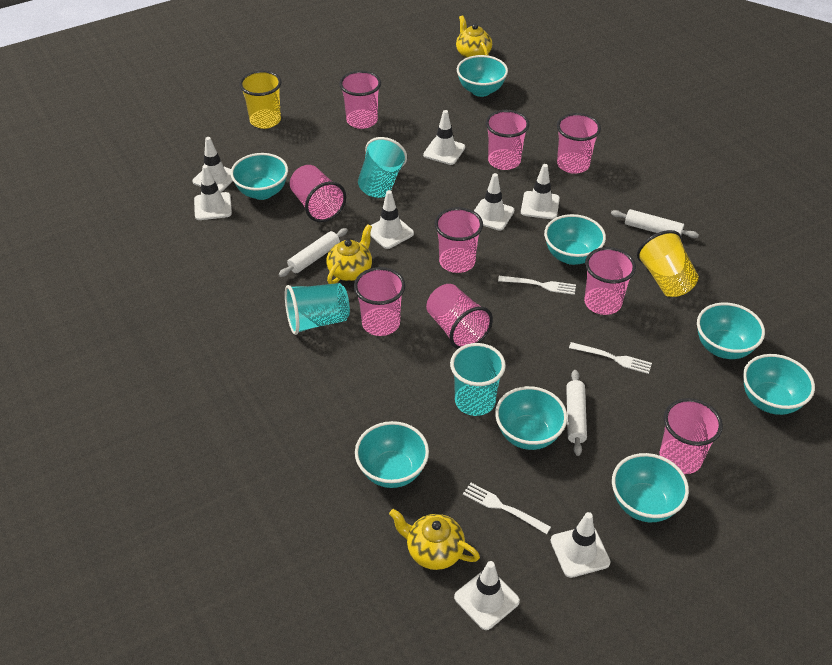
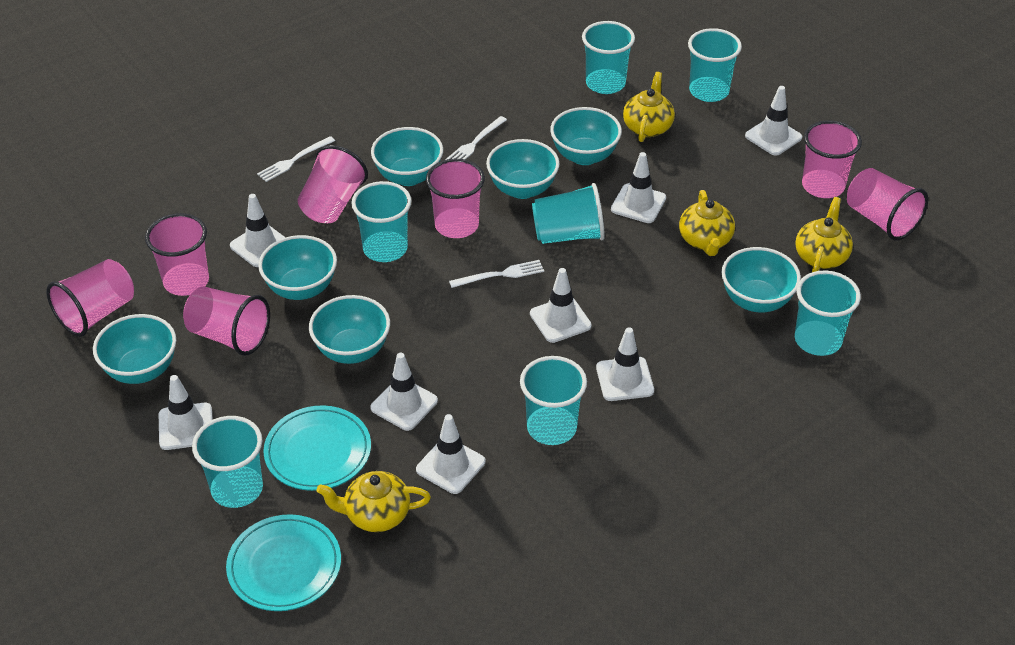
pink cup: [290,165,346,222] [339,71,381,129] [354,267,405,336] [426,284,493,349] [435,207,483,273] [486,110,529,170] [557,113,601,174] [584,247,636,315] [660,398,723,474] = 9 -> [46,259,134,337] [145,213,209,296] [183,287,270,356] [298,145,368,223] [426,159,485,238] [802,120,862,198] [847,168,928,241] = 7
turquoise bowl: [230,153,288,200] [355,421,429,488] [457,55,508,97] [495,386,568,450] [544,214,606,265] [612,453,689,522] [697,303,765,359] [743,354,815,415] = 8 -> [93,314,176,384] [258,235,337,300] [309,295,390,364] [371,127,443,186] [486,139,560,199] [550,107,622,165] [721,247,801,313] = 7
turquoise cup: [285,283,350,335] [358,137,407,198] [450,343,506,416] = 3 -> [192,416,263,508] [351,181,412,262] [520,356,587,445] [532,183,605,244] [582,21,635,94] [688,28,742,102] [795,270,861,356] = 7
turquoise plate: none = 0 -> [226,514,341,611] [263,405,371,491] = 2
white rolling pin: [279,228,348,277] [566,370,587,456] [611,209,699,238] = 3 -> none = 0
yellow cup: [239,70,281,129] [637,230,699,297] = 2 -> none = 0
yellow teapot: [326,224,372,284] [389,509,480,570] [456,15,492,58] = 3 -> [317,471,431,532] [623,72,675,142] [679,190,735,256] [795,197,853,272] = 4

